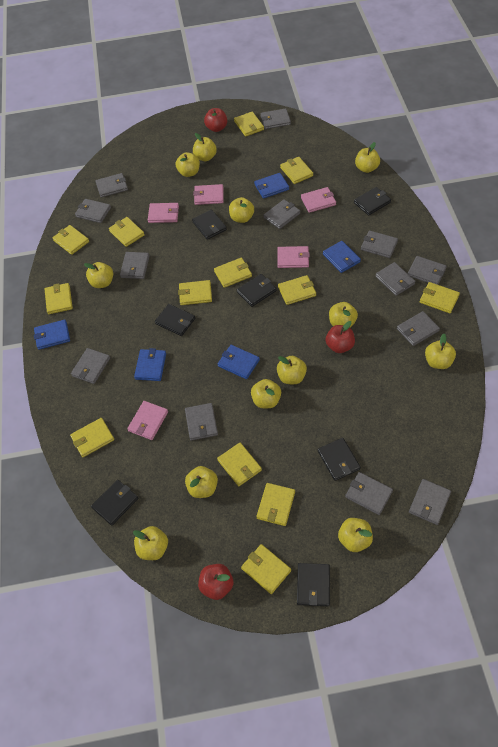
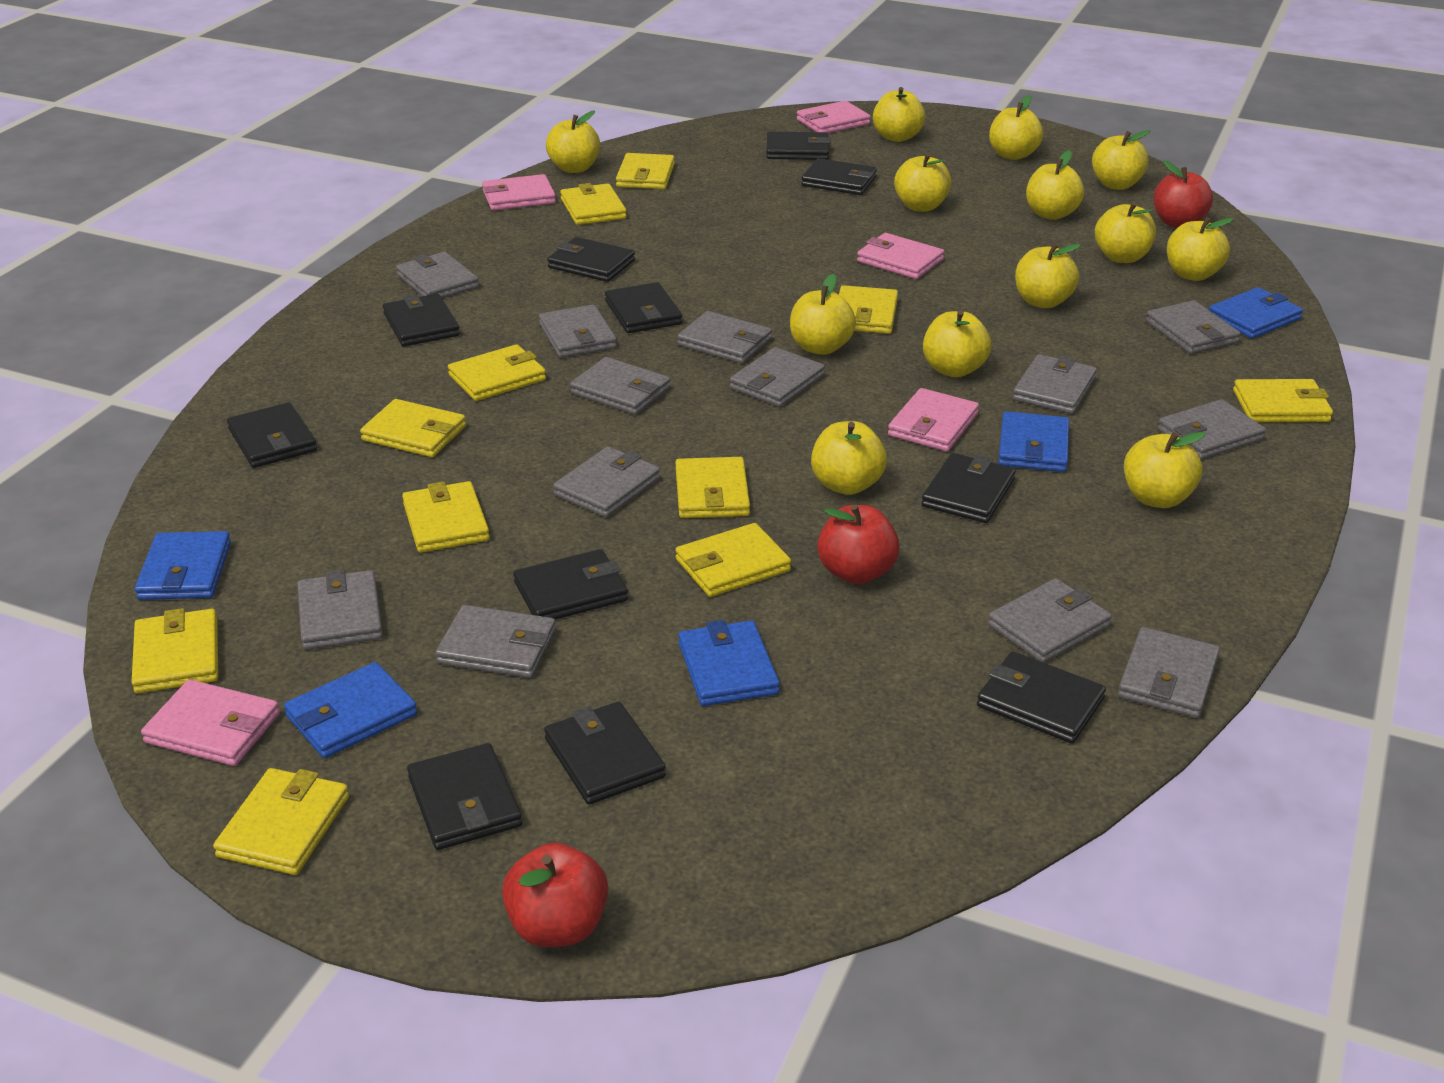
black wallet: [91,480,138,526] [155,304,195,336] [192,209,227,240] [237,274,276,307] [297,563,330,606] [318,438,361,481] [354,187,391,216] = 7 -> [227,402,317,468] [383,294,460,346] [407,743,522,850] [513,549,628,620] [544,702,666,805] [547,237,635,282] [605,282,682,333] [766,131,831,160] [801,158,877,195] [922,453,1016,523] [977,651,1106,744] = 11
yellow apple: [84,262,113,288] [133,526,168,560] [176,152,200,177] [185,466,218,498] [193,133,217,161] [229,197,254,223] [251,379,281,408] [277,356,307,384] [329,302,358,328] [338,518,373,552] [355,142,380,173] [425,334,456,369] = 12 -> [546,110,600,173] [790,274,856,355] [811,421,887,495] [873,87,925,142] [894,153,951,212] [923,310,991,377] [989,95,1043,160] [1015,243,1081,308] [1026,150,1084,220] [1092,130,1150,190] [1095,202,1156,263] [1124,432,1206,508] [1167,217,1233,281] = 13
yellow wallet: [45,283,73,314] [52,225,89,255] [70,418,114,457] [109,217,145,247] [178,280,212,305] [214,258,252,288] [217,443,262,486] [234,112,264,137] [241,544,291,594] [256,483,295,526] [278,275,316,305] [280,157,313,184] [420,282,460,313] = 13 -> [131,608,218,693] [213,768,349,875] [360,399,466,457] [402,481,490,553] [448,344,546,401] [560,183,627,225] [616,153,675,189] [675,457,750,518] [675,523,791,597] [839,285,898,334] [1233,379,1333,422] = 11

